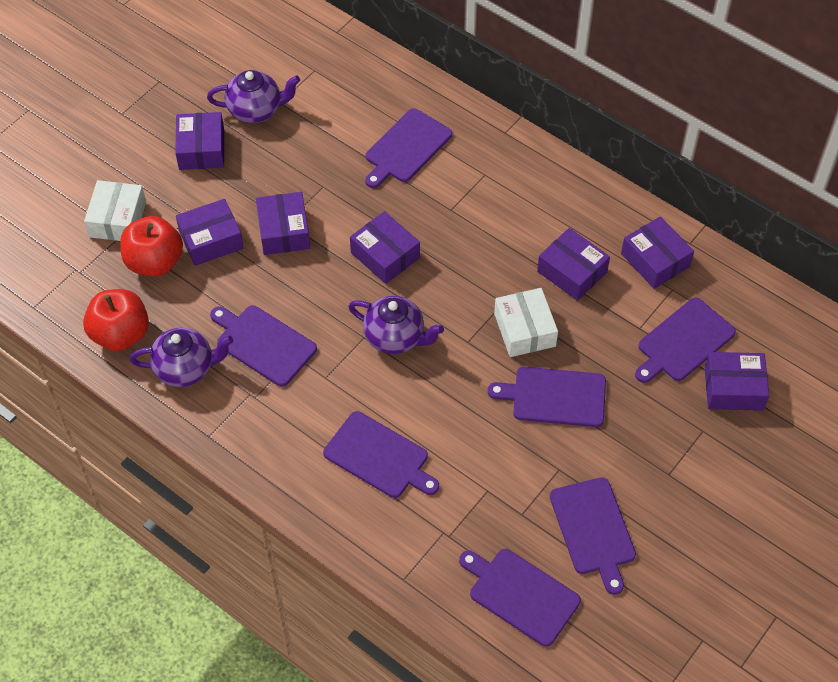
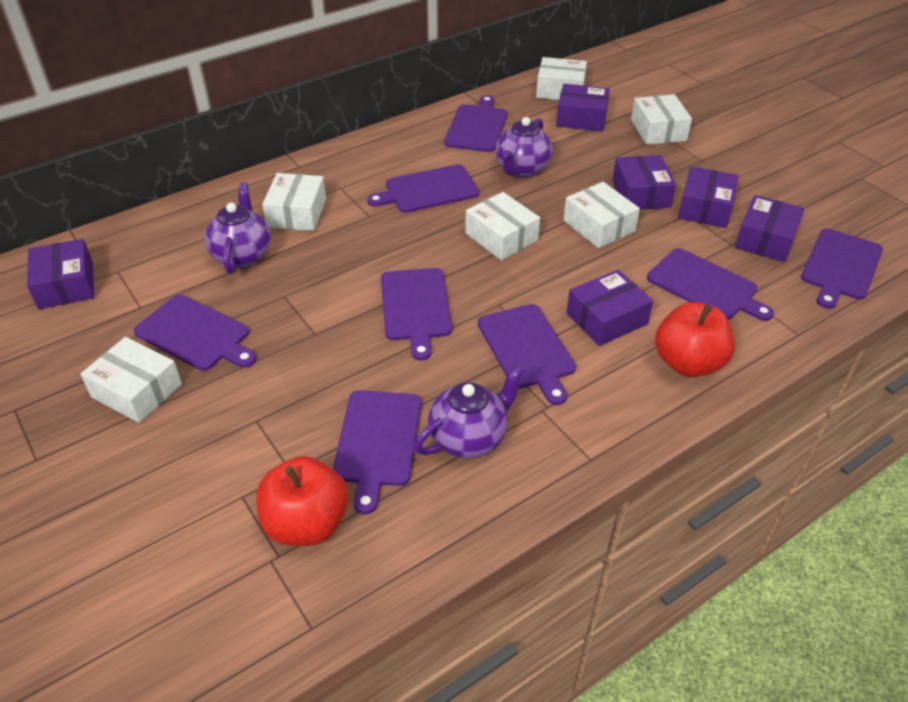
purple box: [175,112,224,170] [176,199,244,266] [256,192,310,255] [350,211,420,284] [537,228,610,301] [621,216,694,289] [705,352,769,411] = 7 -> [27,239,94,309] [556,84,610,132] [566,270,653,346] [612,155,676,210] [678,166,739,228] [735,195,804,262] = 6
purple cutting board: [210,305,317,387] [323,411,439,498] [365,108,452,188] [459,549,581,647] [488,367,606,427] [550,477,636,595] [635,298,736,383] = 7 -> [134,295,256,371] [333,390,422,514] [367,164,480,213] [381,268,452,361] [444,95,508,152] [478,304,576,405] [647,248,774,321] [801,229,883,309] = 8
white box: [84,180,146,241] [494,288,558,357] = 2 -> [80,337,182,423] [262,173,326,231] [465,192,540,260] [536,57,587,100] [563,182,640,248] [631,94,692,145] = 6

